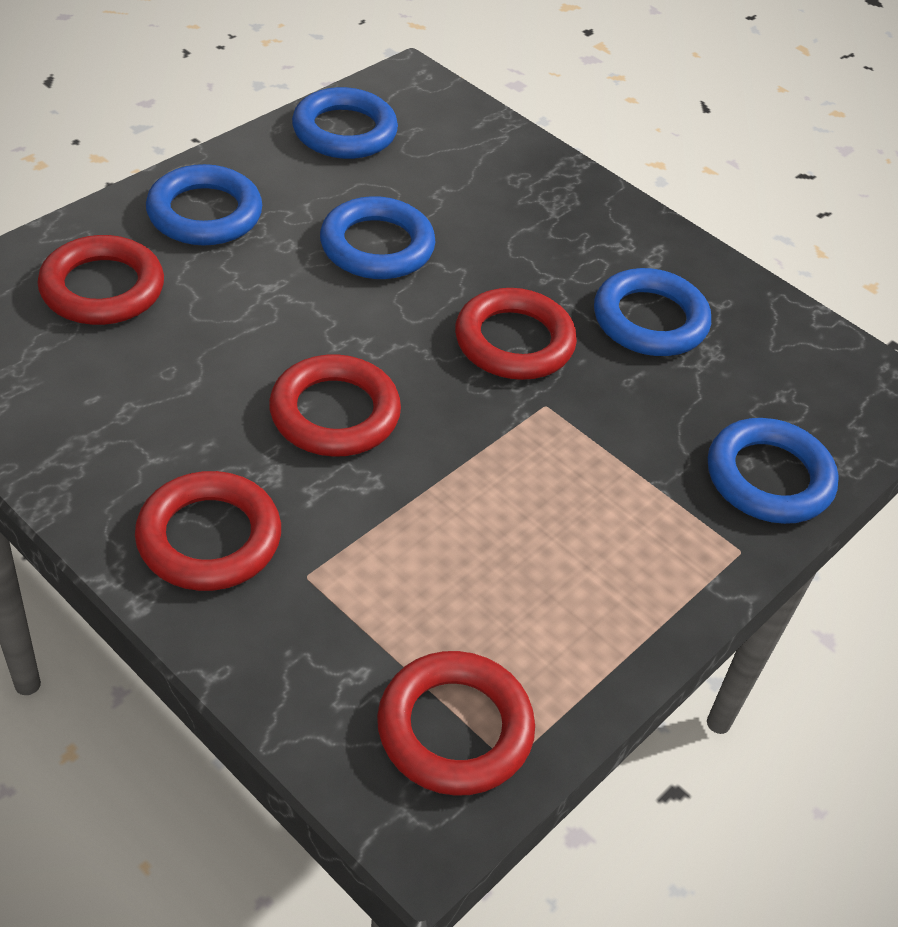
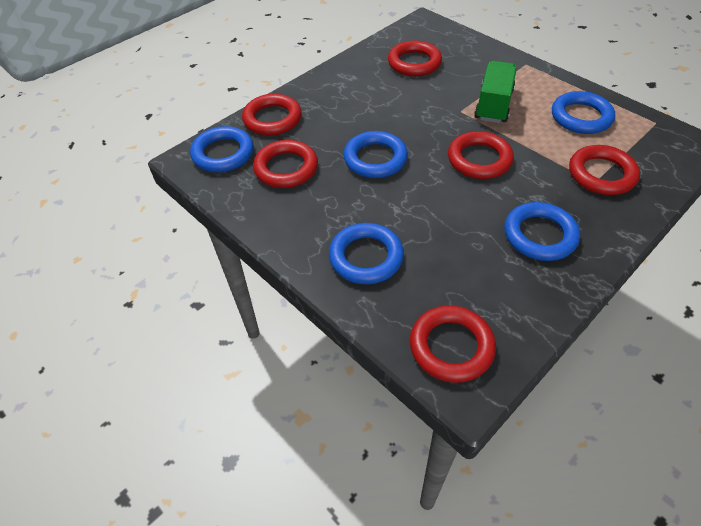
green truck: none = 0 -> [474,61,517,123] = 1
red ring: [37,235,164,325] [135,471,281,591] [269,354,401,457] [377,651,535,796] [455,288,577,380] = 5 -> [242,94,301,136] [253,140,318,188] [388,41,442,76] [410,305,496,383] [448,131,514,179] [569,145,640,195] = 6

